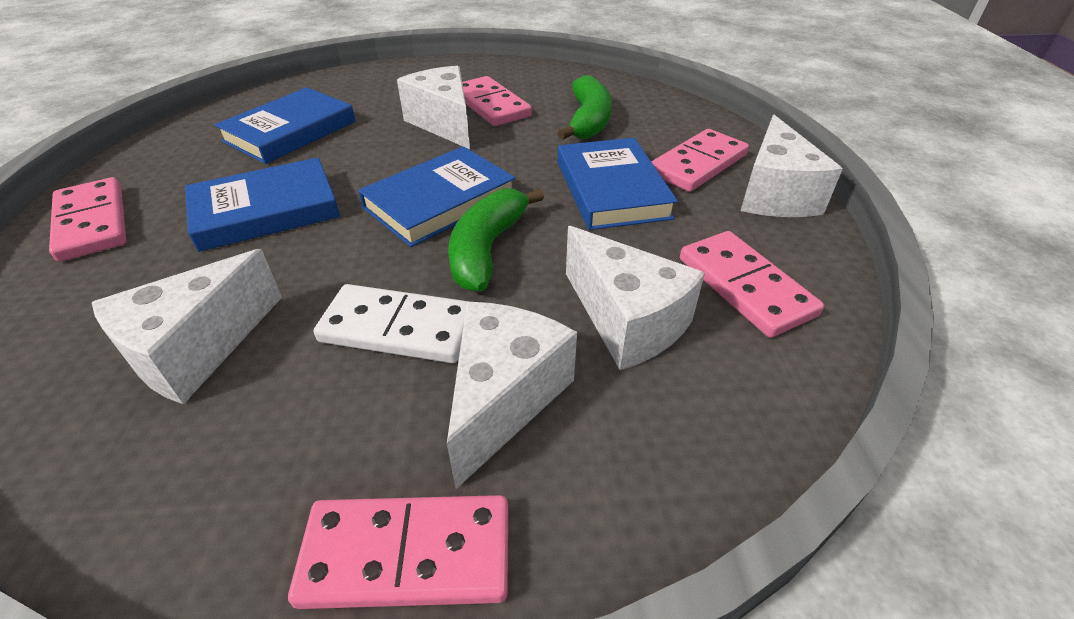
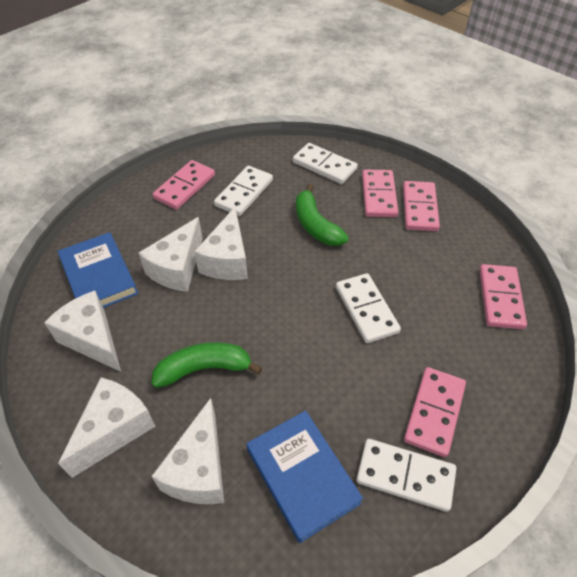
blue book: [185,157,340,252] [214,87,355,164] [358,146,516,247] [558,138,678,230] = 4 -> [58,232,138,308] [246,411,363,543] = 2
white domino: [314,284,470,363] = 1 -> [214,166,273,216] [293,143,358,184] [336,273,401,343] [356,439,456,512] = 4

